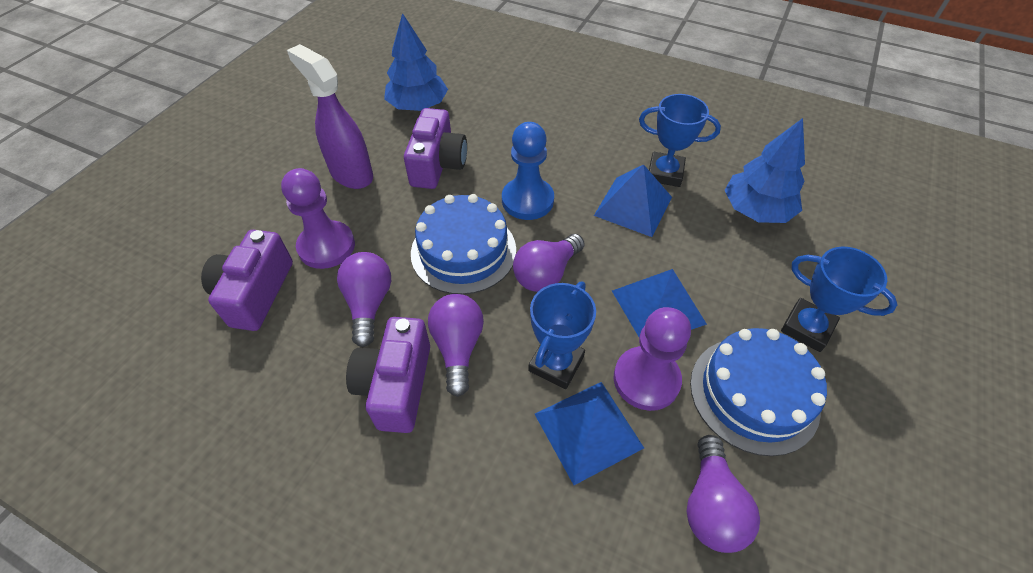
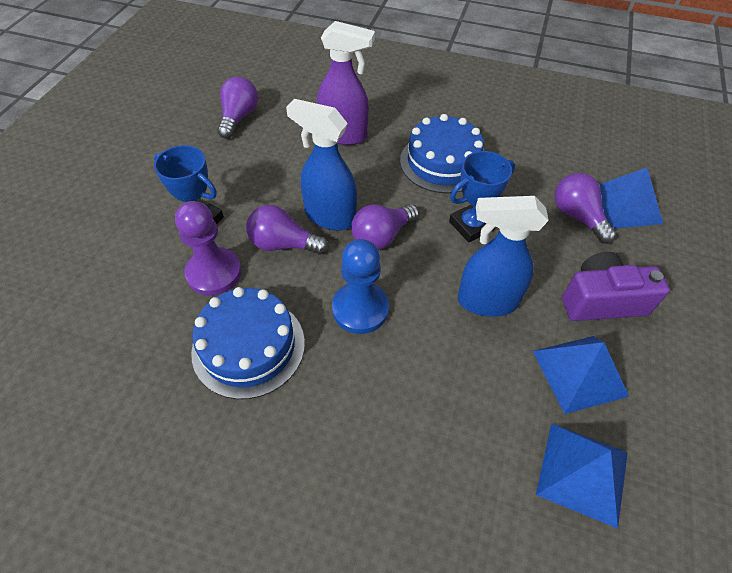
blue spray bottle: none = 0 -> [286,99,357,230] [458,196,549,317] = 2
blue tree: [384,13,448,111] [724,118,805,223] = 2 -> none = 0
blue trophy: [528,281,596,389] [639,94,721,187] [781,247,898,352] = 3 -> [154,145,224,224] [449,151,515,242] = 2
purple camera: [201,230,293,331] [346,317,430,433] [404,108,467,189] = 3 -> [562,252,670,321] = 1
purple pawn: [281,168,355,269] [614,307,691,411] = 2 -> [175,201,241,296] = 1

